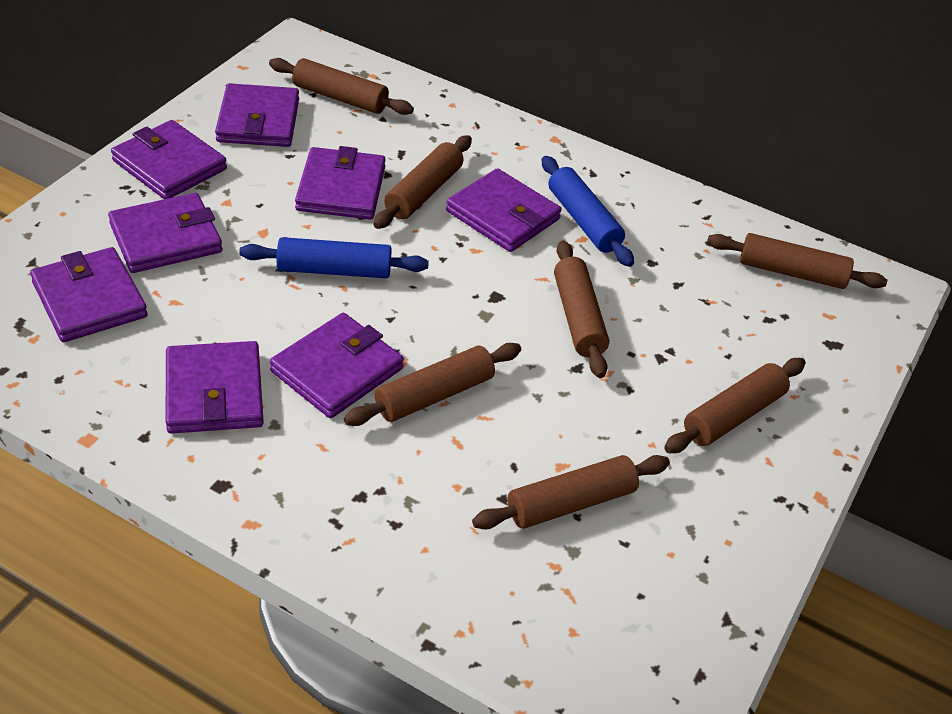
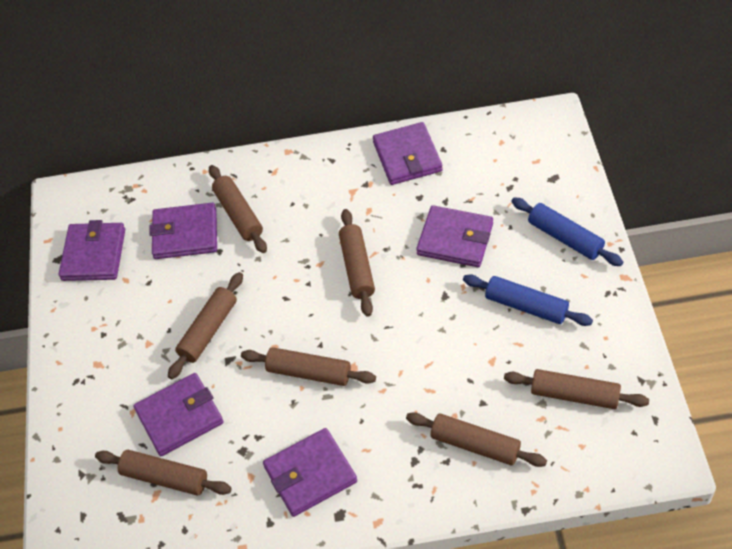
purple wallet: [30,247,148,342] [108,193,222,273] [111,120,227,199] [165,341,264,434] [215,83,299,147] [270,313,404,418] [295,146,386,220] [446,168,562,252] = 8 -> [59,220,125,281] [133,373,224,456] [149,203,217,259] [263,428,357,517] [373,122,443,185] [416,205,493,267] = 6

